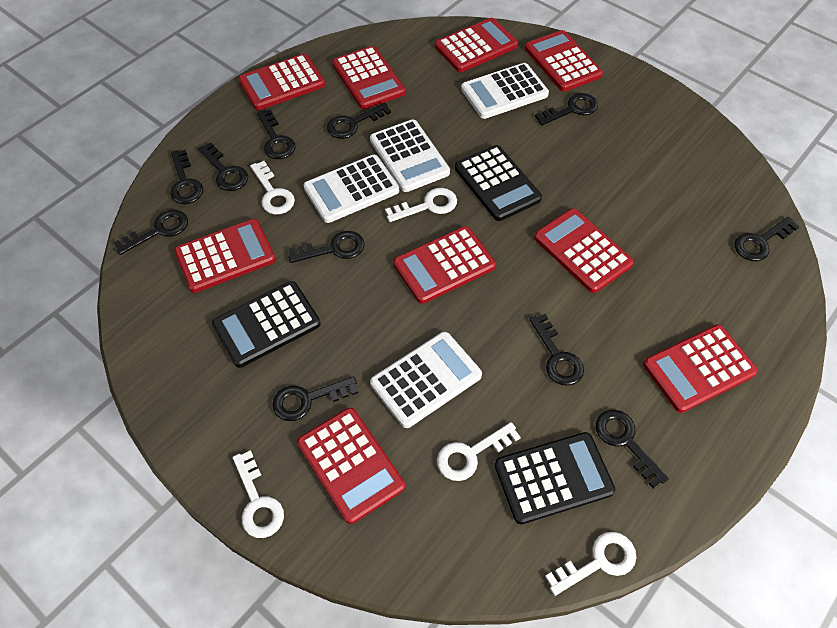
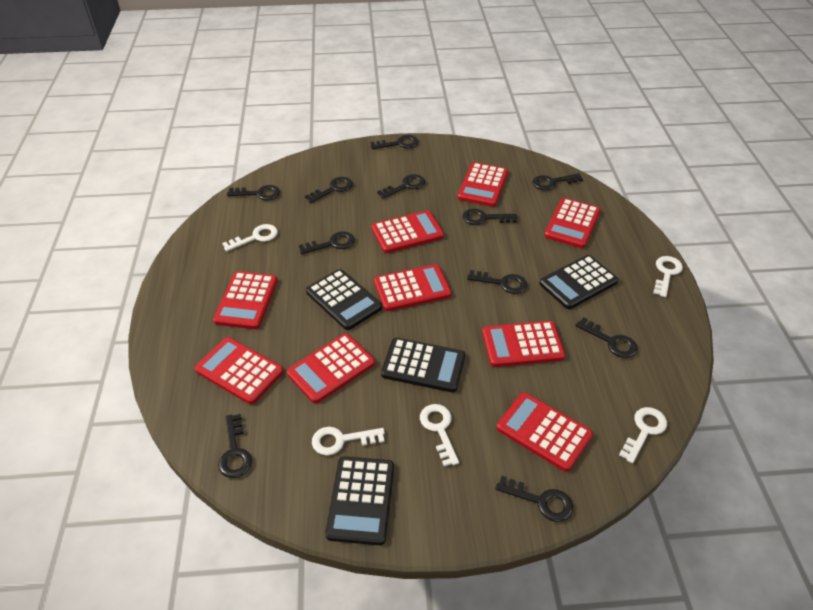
black calculator: [212,281,321,368] [455,145,542,221] [495,432,615,524] = 3 -> [306,269,382,330] [325,456,394,545] [381,338,465,392] [539,255,618,309] = 4
white calculator: [304,155,399,223] [370,119,450,192] [370,332,482,428] [461,63,549,119] = 4 -> none = 0

